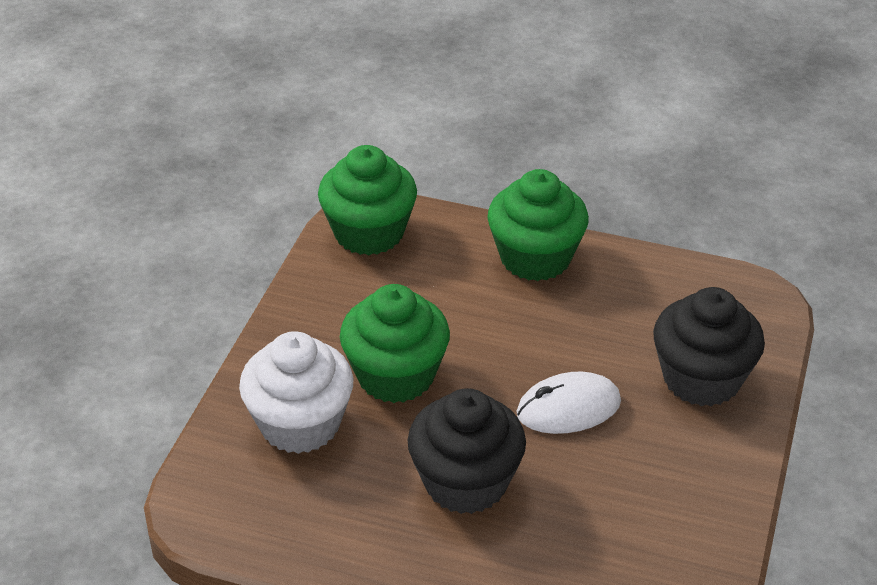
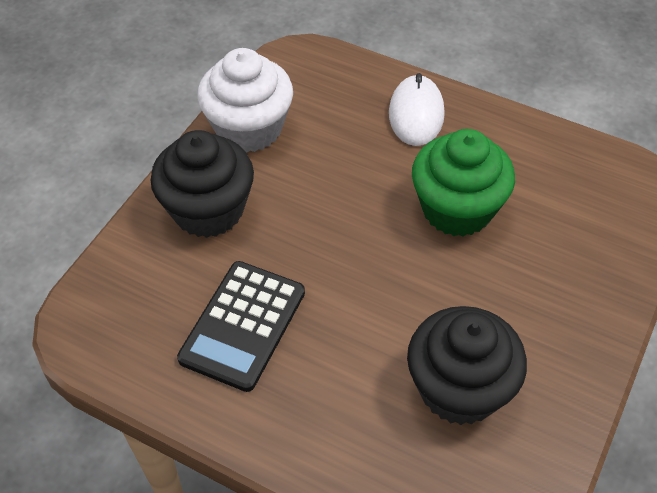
black calculator: none = 0 -> [177,261,305,392] = 1
green cupcake: [318,145,417,255] [340,284,450,403] [487,169,589,281] = 3 -> [412,129,515,237] = 1

